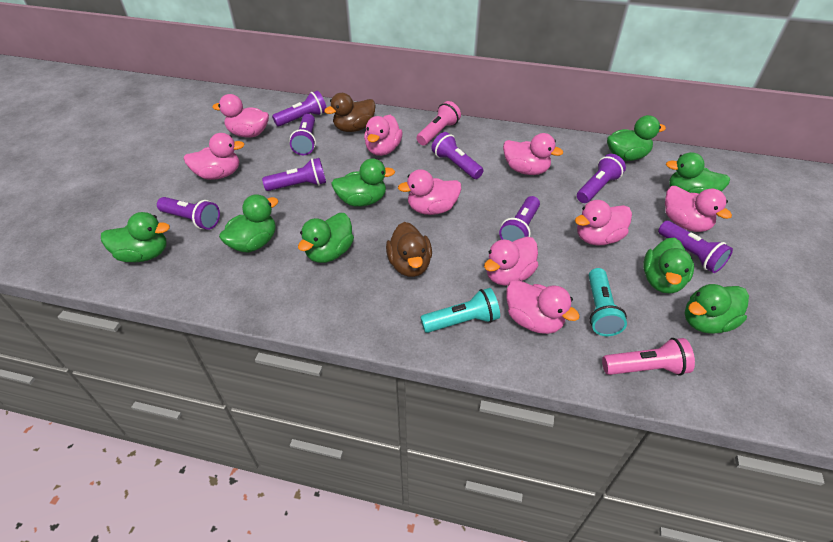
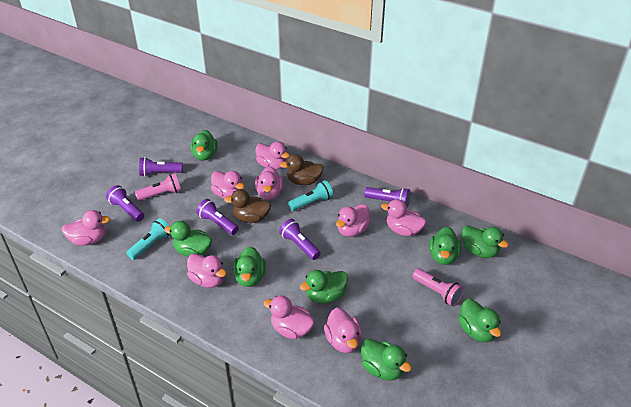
purple flashlight: [157,197,220,230] [262,158,326,191] [272,91,327,127] [290,114,316,155] [431,132,484,179] [499,196,540,242] [577,154,626,203] [658,221,733,273] = 8 -> [106,185,144,222] [139,157,183,177] [196,199,239,235] [279,219,321,260] [364,187,410,207] = 5

